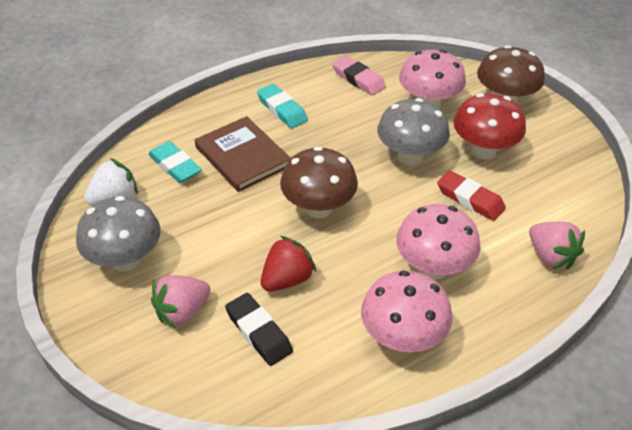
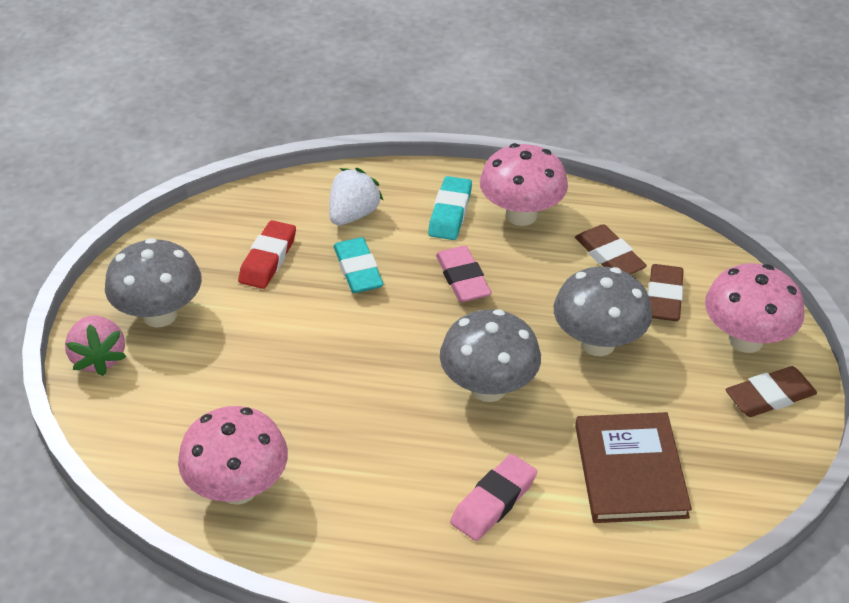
black eraser: [225,293,293,366] = 1 -> none = 0
brown eraser: none = 0 -> [575,224,647,274] [648,264,684,321] [725,366,817,417] = 3
brown mushroom: [280,147,358,219] [477,45,545,103] = 2 -> none = 0
grey mushroom: [76,196,161,272] [377,98,450,166] = 2 -> [105,238,202,328] [440,309,541,402] [554,266,652,356] = 3
pink eraser: [332,56,386,95] = 1 -> [436,246,491,302] [450,454,537,541] = 2
pink strawberry: [151,275,210,329] [529,222,585,270] = 2 -> [65,315,126,376] = 1
red mushroom: [454,93,526,160] = 1 -> none = 0
red strawberry: [261,236,316,292] = 1 -> none = 0

